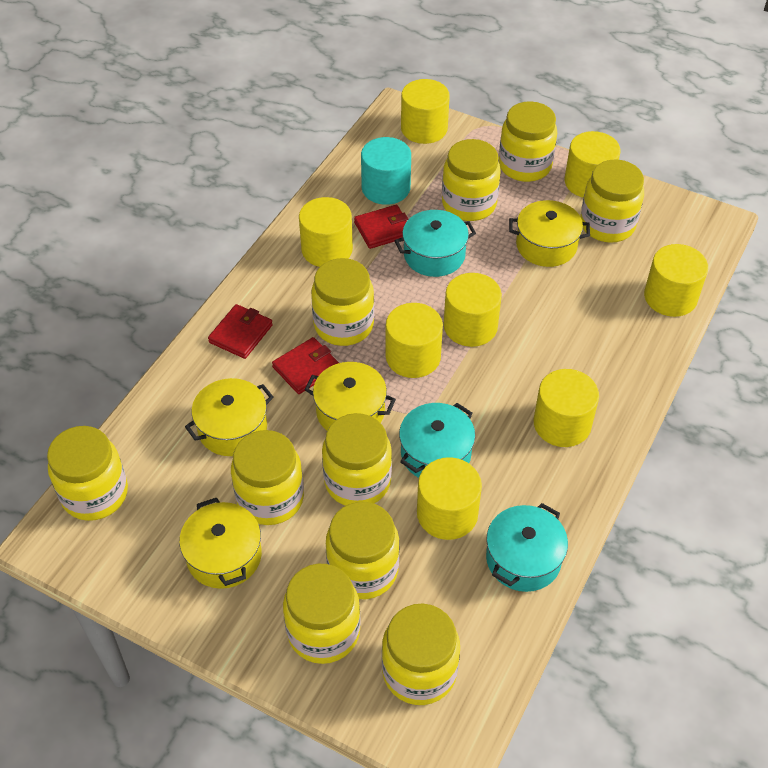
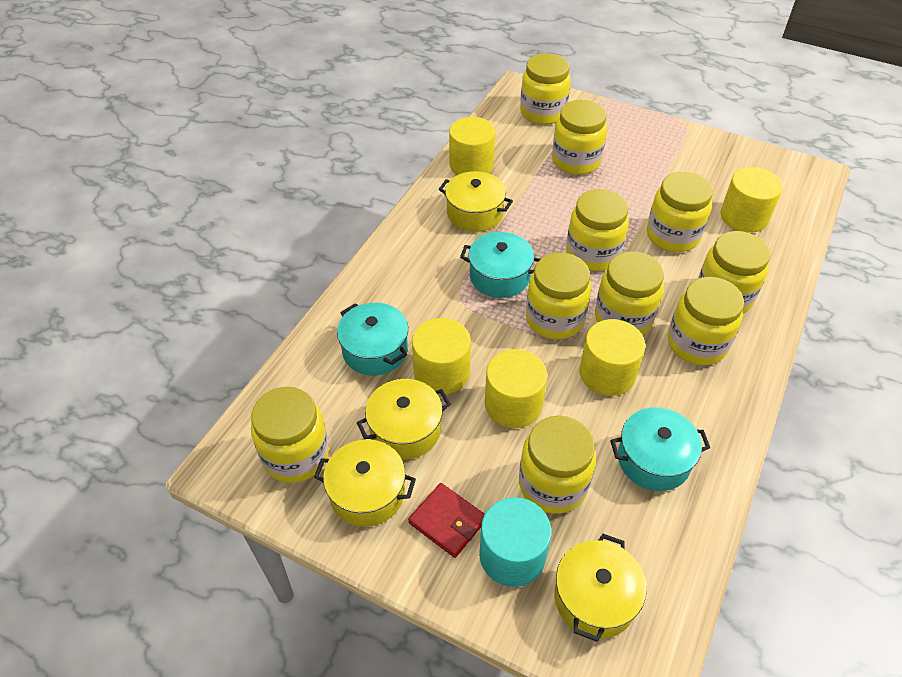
red wallet: [208,304,273,359] [272,337,339,394] [354,205,408,249] = 3 -> [408,483,485,558] = 1
yellow cylinder: [299,197,353,267] [386,303,443,378] [401,79,450,144] [417,457,482,540] [444,273,502,347] [534,369,599,447] [564,131,620,198] [644,244,708,317] = 8 -> [412,318,471,395] [449,117,495,175] [485,349,547,428] [579,319,645,396] [721,167,783,233] = 5

